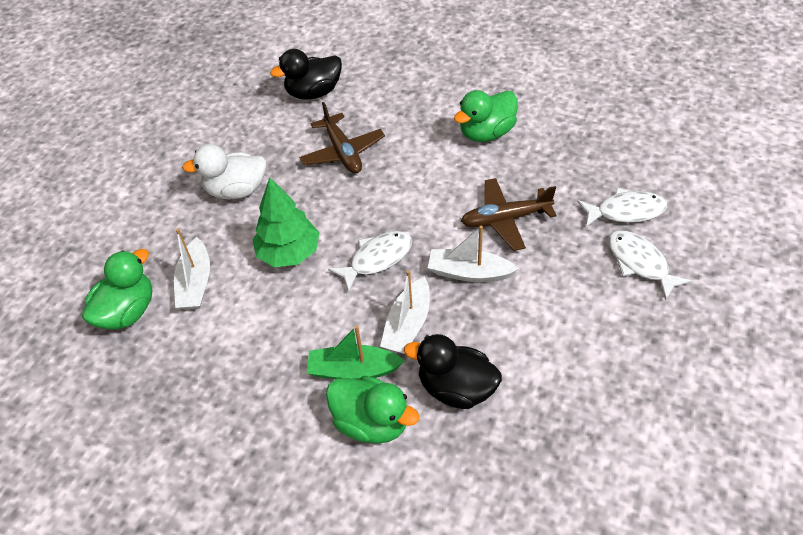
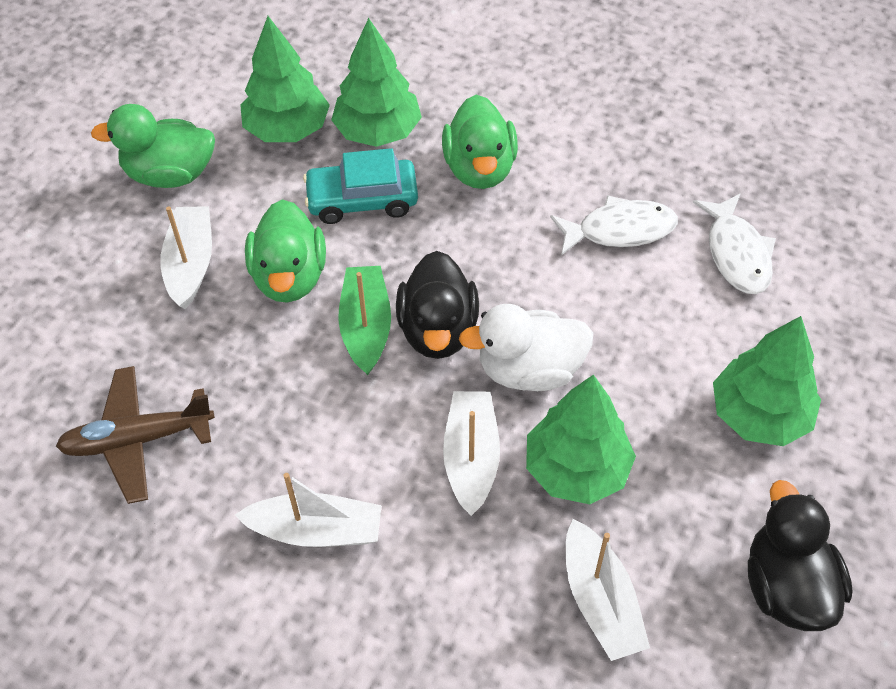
brown plane: [299,102,385,174] [461,178,557,251] = 2 -> [56,366,215,504] = 1
green tree: [253,177,319,267] = 1 -> [240,16,330,142] [331,18,422,147] [526,375,636,504] [713,316,821,446] = 4
turquoise car: none = 0 -> [303,148,418,224] = 1
white boat: [174,229,210,309] [380,270,430,354] [428,225,519,282] = 3 -> [160,206,212,309] [235,473,382,547] [443,391,500,516] [566,519,650,661] = 4
white fish: [328,231,412,292] [577,188,667,227] [608,230,692,301] = 3 -> [550,195,678,256] [693,193,776,294] = 2

